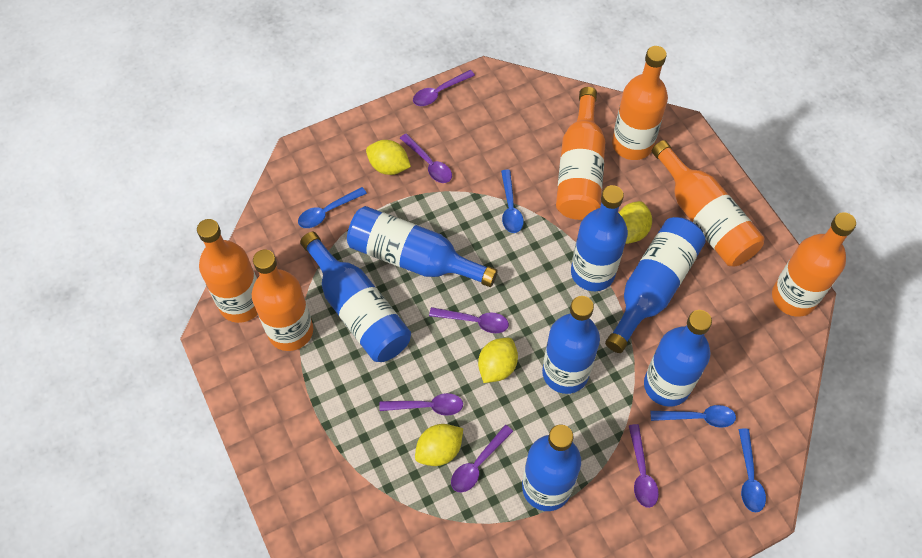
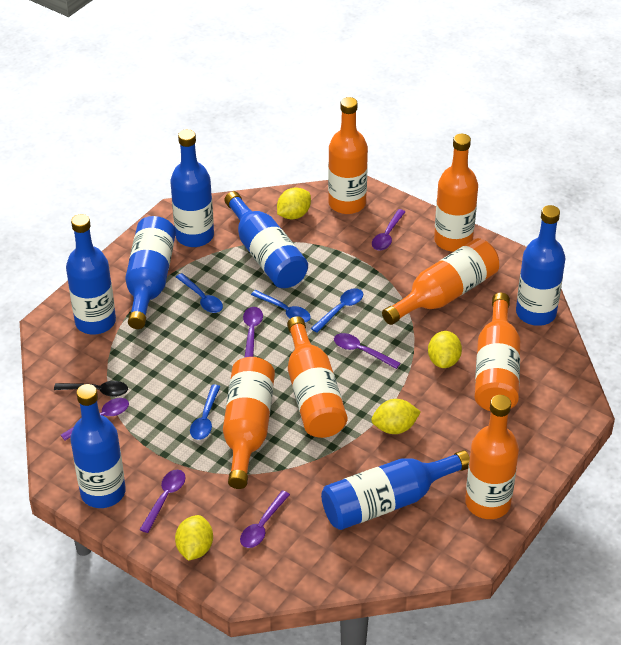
black spoon: none = 0 -> [54,381,128,397] = 1
orange bottle: [197,219,258,323] [252,250,313,351] [556,87,605,220] [612,46,668,160] [652,140,765,266] [772,212,856,317] = 6 -> [223,357,275,489] [287,316,347,438] [328,97,368,214] [382,238,499,325] [434,134,478,252] [465,395,519,519] [475,293,520,411] = 7

